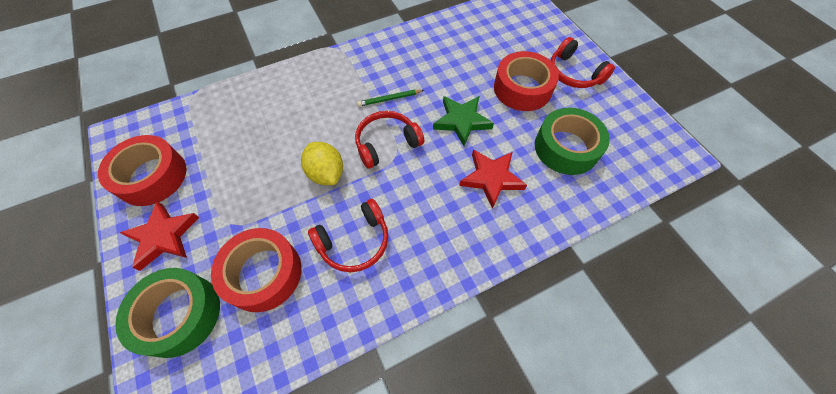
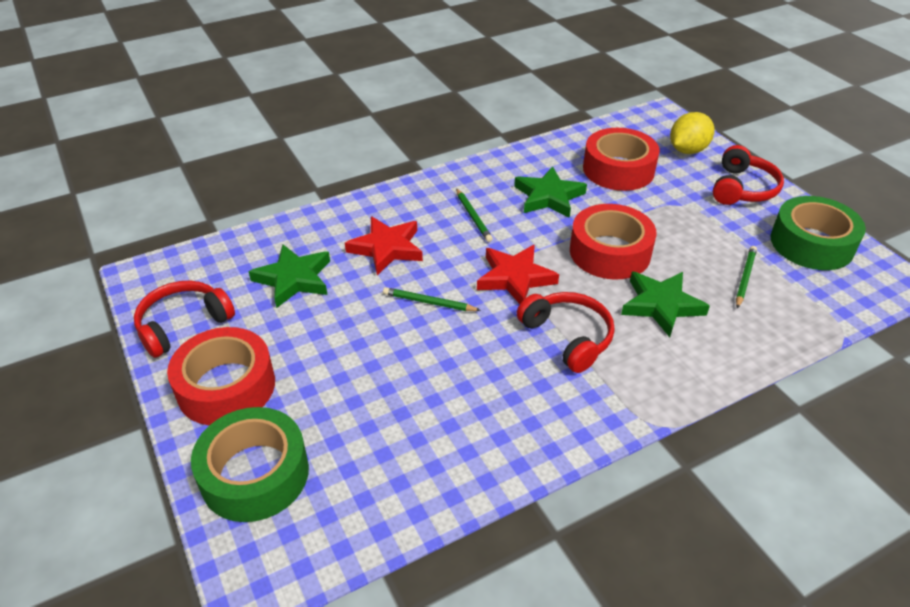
green pencil: [357,90,424,107] = 1 -> [383,287,481,311] [456,188,493,242] [736,246,757,308] = 3
green star: [433,96,494,146] = 1 -> [248,245,330,308] [514,167,587,218] [621,272,710,337] = 3

